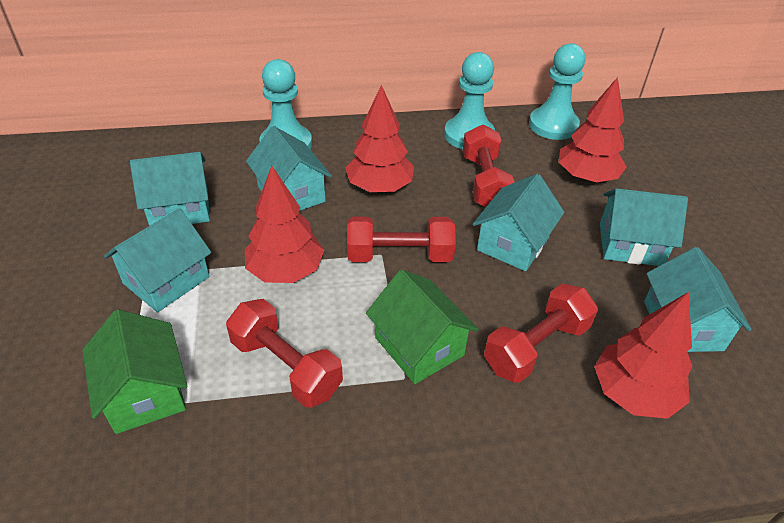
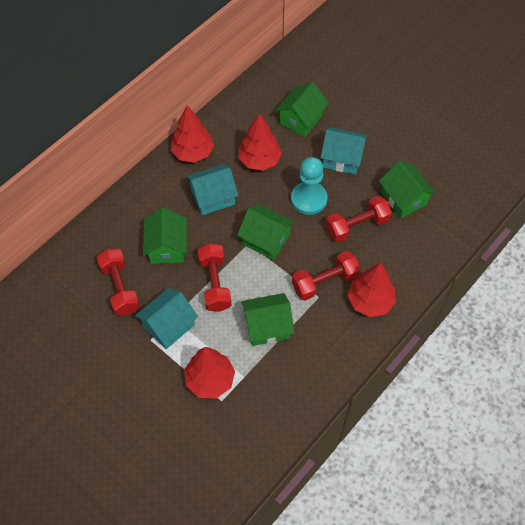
green house: [83,309,187,434] [366,269,479,384] = 2 -> [143,208,187,264] [237,204,295,260] [241,293,294,346] [275,82,329,137] [379,161,436,218] = 5
turquoise house: [104,208,211,312] [130,152,210,226] [246,126,332,211] [473,174,565,271] [600,188,688,266] [644,247,751,352] = 6 -> [135,288,198,349] [186,164,238,215] [321,127,367,174] = 3
turquoise pawn: [259,59,312,149] [444,52,495,149] [529,43,586,140] = 3 -> [291,157,328,215] = 1

